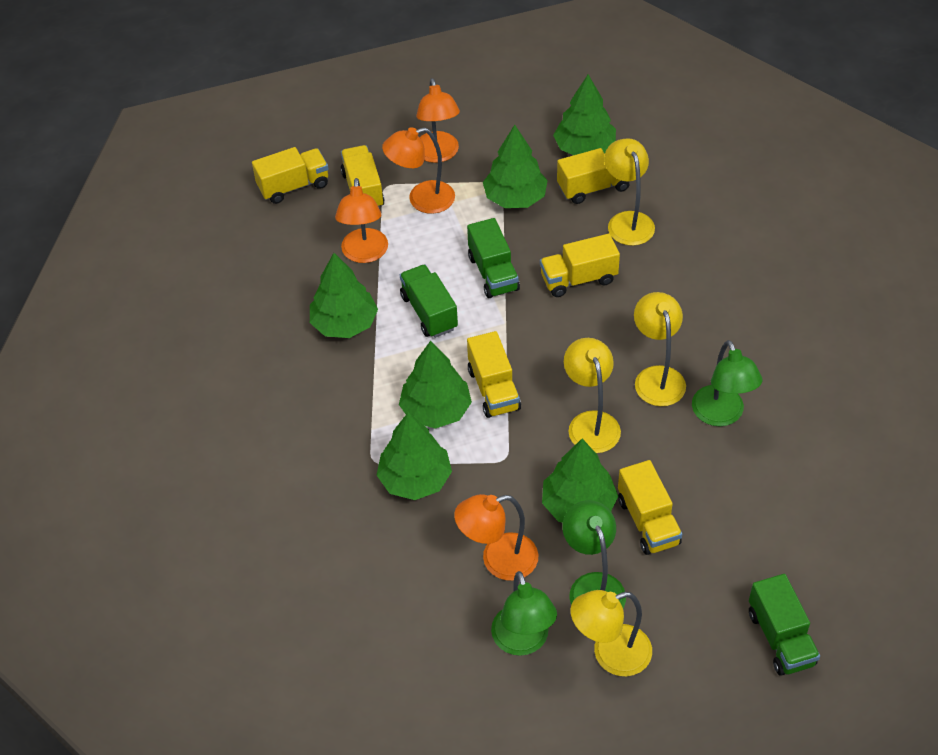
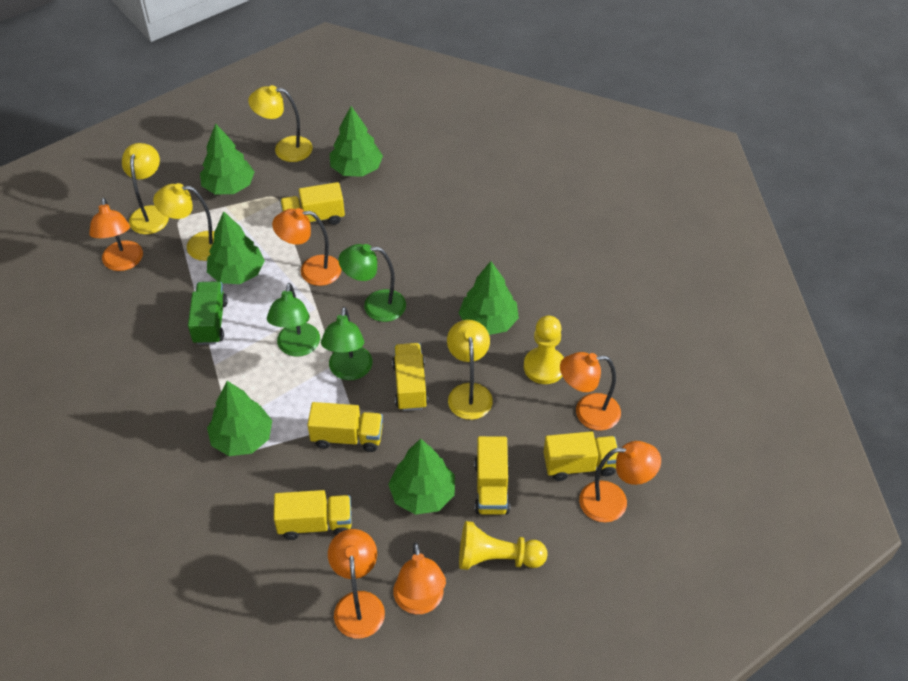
green truck: [400,265,458,338] [467,218,520,298] [749,574,820,676] = 3 -> [188,281,228,345] = 1
orange lamp: [335,178,388,263] [382,127,455,214] [416,78,460,163] [454,494,538,581] = 4 -> [89,198,143,271] [272,208,342,286] [328,529,385,639] [394,542,446,614] [560,352,621,431] [579,441,661,522] = 6
yellow pawn: none = 0 -> [459,521,547,570] [524,316,564,384] = 2

